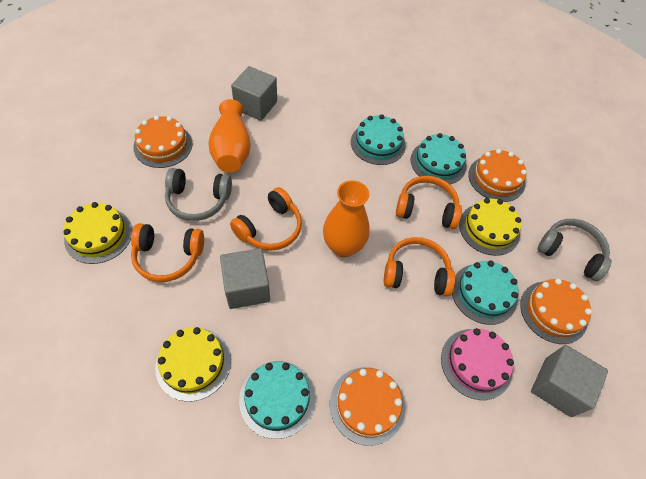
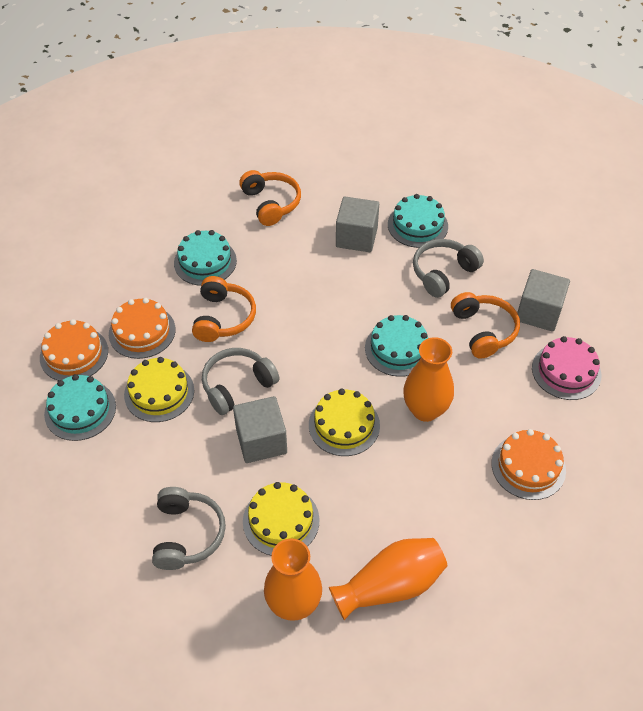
grey headphones: [165,168,232,221] [537,219,612,281] = 2 -> [152,487,226,570] [202,348,280,415] [413,239,484,298] = 3
orange cake: [133,115,192,168] [330,367,405,446] [468,149,527,202] [520,278,592,344] = 4 -> [40,319,108,381] [109,298,176,359] [492,429,566,500] = 3
orange headphones: [131,223,204,282] [230,187,302,251] [384,237,455,296] [396,176,462,229] = 4 -> [192,276,256,342] [239,170,301,226] [451,292,520,359] = 3
orange vase: [208,99,251,172] [323,180,370,257] = 2 -> [264,538,322,621] [329,538,447,620] [403,337,454,422] = 3

